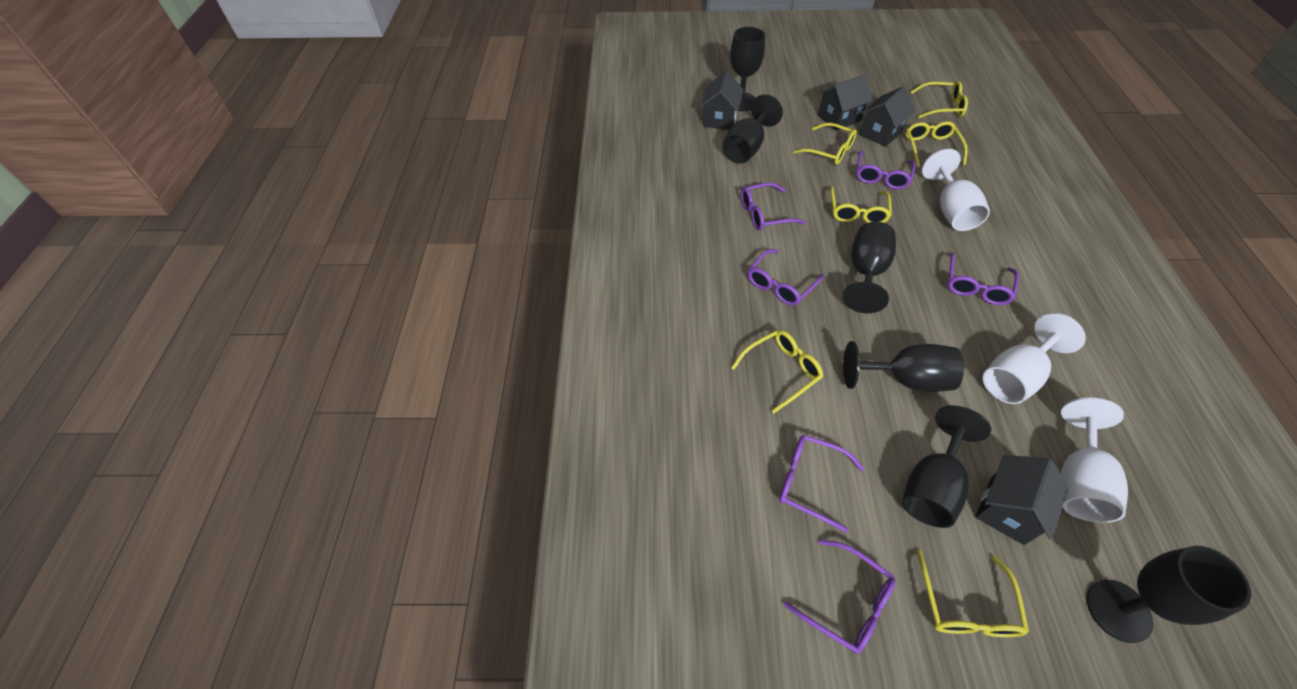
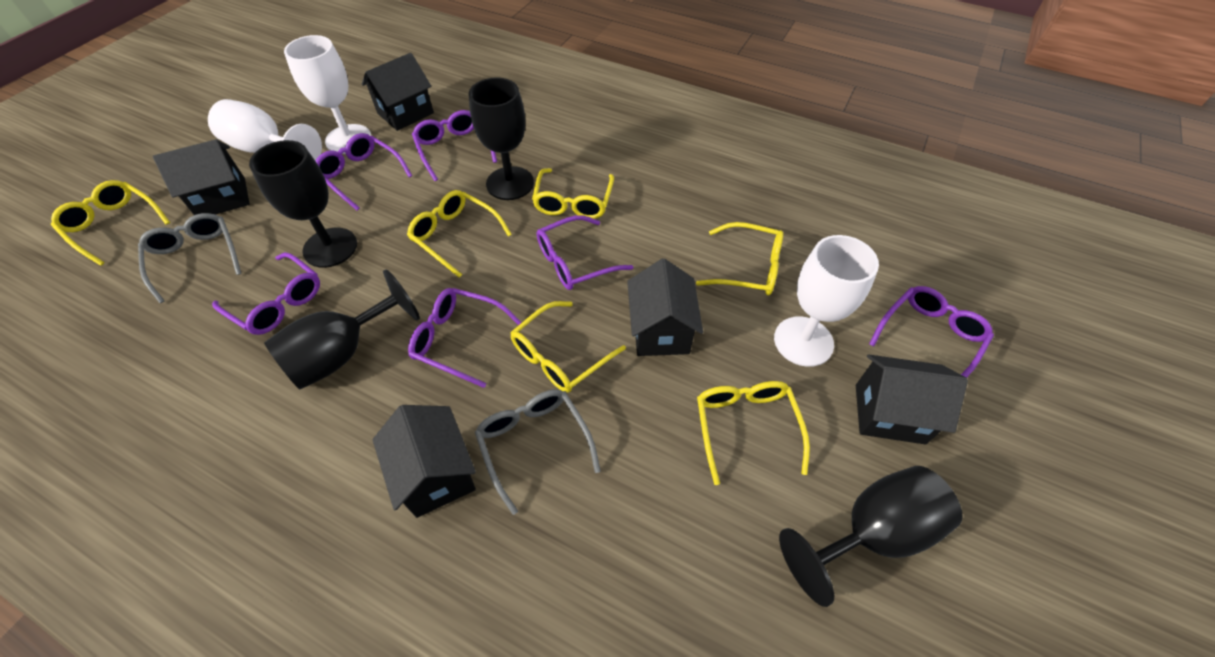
black goblet: [722,94,783,163] [730,27,765,111] [843,221,896,313] [843,341,964,392] [902,406,991,528] [1087,546,1251,643] = 6 -> [249,140,357,268] [264,269,420,390] [469,77,534,200] [779,466,963,607] = 4
black house: [700,71,744,130] [818,74,873,130] [860,86,915,147] [975,455,1068,545] = 4 -> [153,139,250,215] [362,53,434,131] [373,405,476,518] [627,258,703,356] [856,354,968,444] = 5
grey glasses: none = 0 -> [138,213,242,303] [475,389,601,515] = 2

